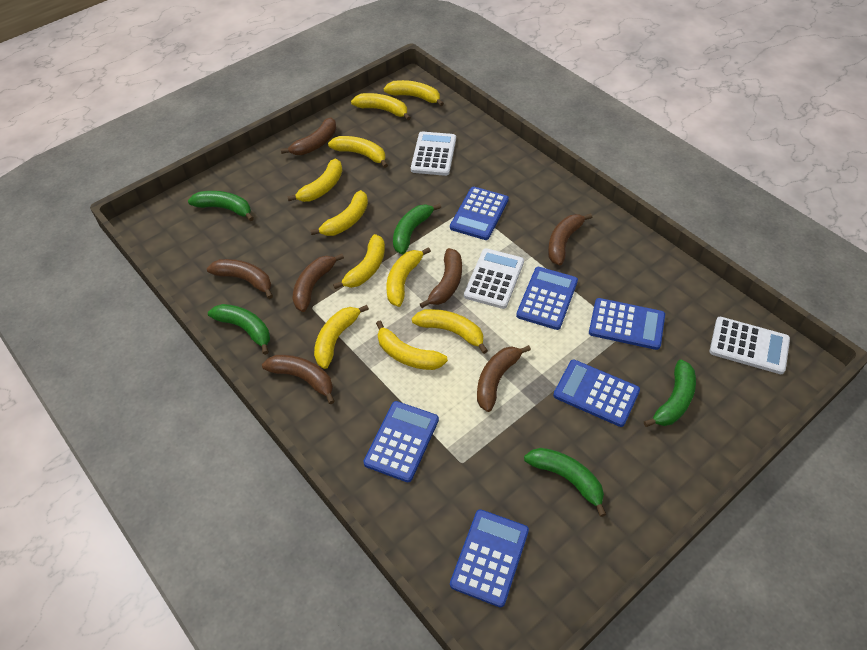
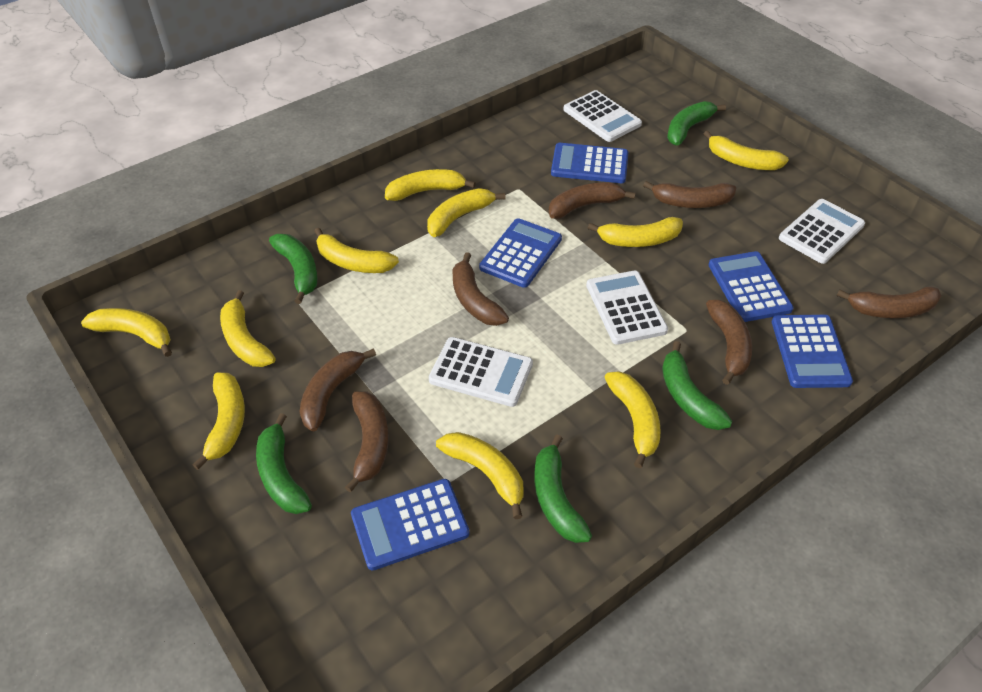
blue calculator: [363,401,439,482] [450,187,509,240] [450,509,529,607] [516,267,578,330] [553,360,640,427] [589,298,665,350] = 6 -> [351,479,469,571] [479,218,562,288] [551,143,628,183] [709,251,794,322] [772,315,853,388] = 5
white calculator: [411,131,456,176] [464,248,524,309] [709,317,790,374] = 3 -> [429,337,533,407] [563,90,642,142] [586,271,668,345] [779,199,865,264] = 4

